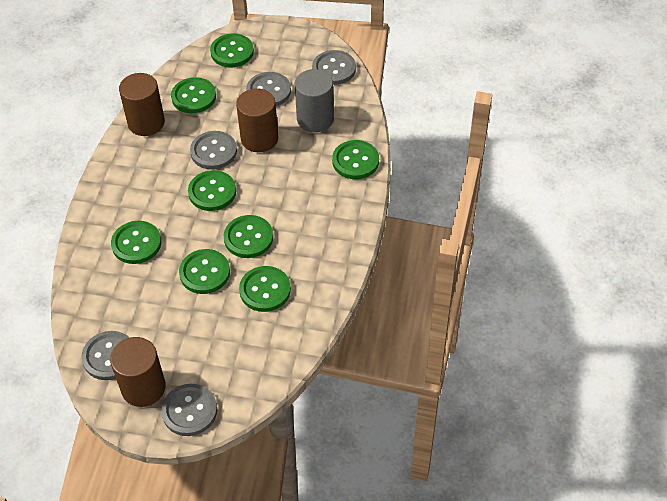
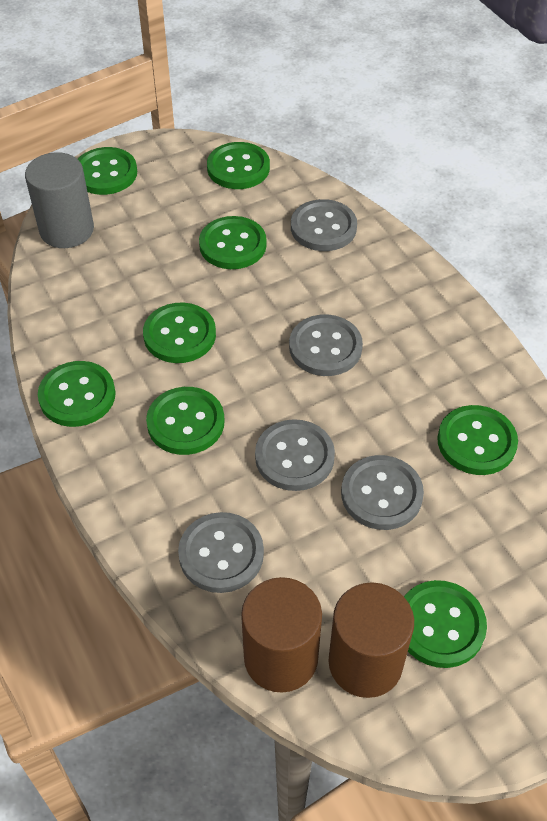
brown cylinder: [110,337,166,407] [119,73,165,136] [236,88,278,152] = 3 -> [241,577,322,693] [328,582,414,698] = 2

